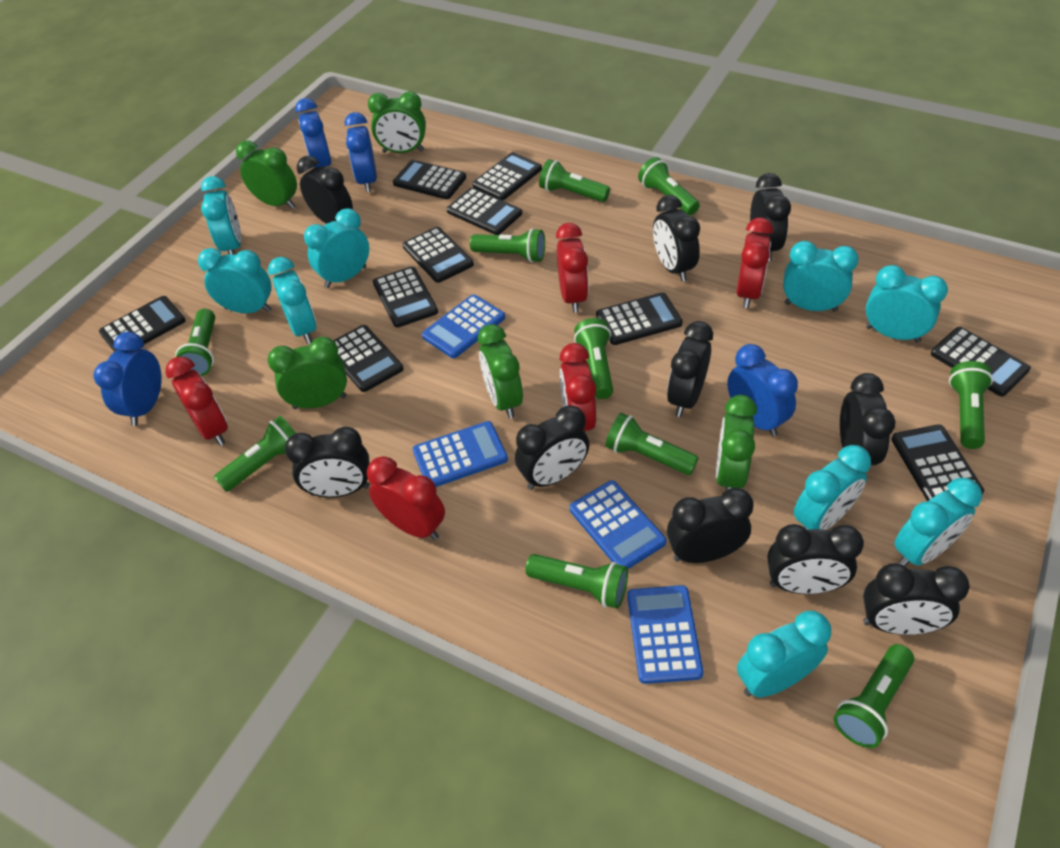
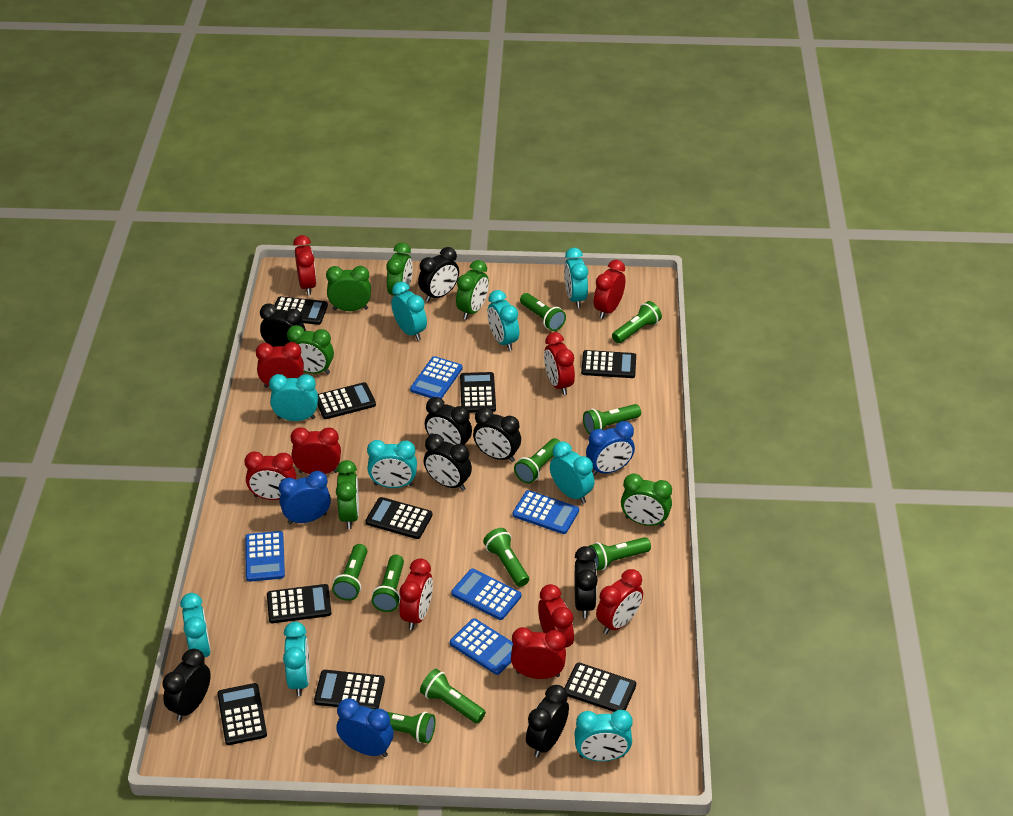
black calculator: [99,296,186,352] [333,325,404,392] [373,267,438,328] [393,160,466,199] [403,227,474,283] [447,188,522,235] [472,152,542,200] [596,292,683,345] [891,424,984,501] [931,327,1031,396] = 10 -> [217,683,267,745] [267,584,331,623] [275,296,328,325] [314,670,385,709] [317,382,376,419] [366,497,432,539] [460,372,496,413] [564,663,636,712] [581,350,636,378] = 9
black clock: [285,427,369,498] [297,156,353,224] [515,405,589,490] [653,195,700,282] [667,321,713,417] [667,488,754,563] [750,173,791,261] [767,524,864,594] [840,373,896,465] [863,563,970,635] = 10 -> [162,649,211,721] [260,303,306,347] [418,247,459,302] [424,434,472,491] [425,397,472,445] [473,407,521,462] [526,685,569,758] [575,546,598,618] = 8
blue calculator: [413,421,508,487] [422,295,505,358] [570,480,666,569] [627,585,703,684] = 4 -> [245,531,285,582] [410,356,463,399] [450,618,513,675] [451,569,521,620] [513,490,579,534] = 5
blue clock: [94,332,161,426] [295,98,331,168] [345,112,377,192] [727,344,798,437] = 4 -> [279,471,331,524] [336,698,394,757] [586,421,635,475] = 3
green clock: [236,141,297,209] [267,337,347,409] [368,91,426,153] [478,324,523,419] [716,395,757,491] = 5 -> [287,325,334,374] [326,266,371,311] [336,460,359,529] [386,243,413,296] [456,260,489,320] [621,473,672,527] = 6
red clock: [165,356,228,446] [367,456,445,540] [556,223,589,313] [559,343,596,432] [736,217,773,308] = 5 -> [244,451,296,500] [256,342,304,388] [290,427,341,474] [293,235,316,295] [399,558,433,630] [511,627,566,679] [538,584,574,648] [544,332,575,395] [594,260,625,319] [596,569,643,634] = 10

